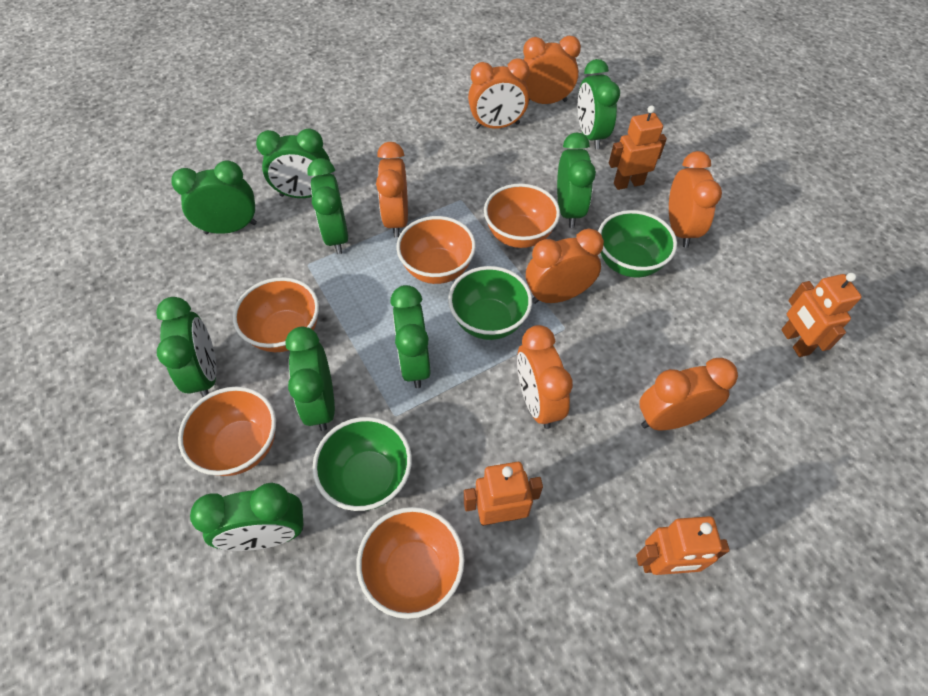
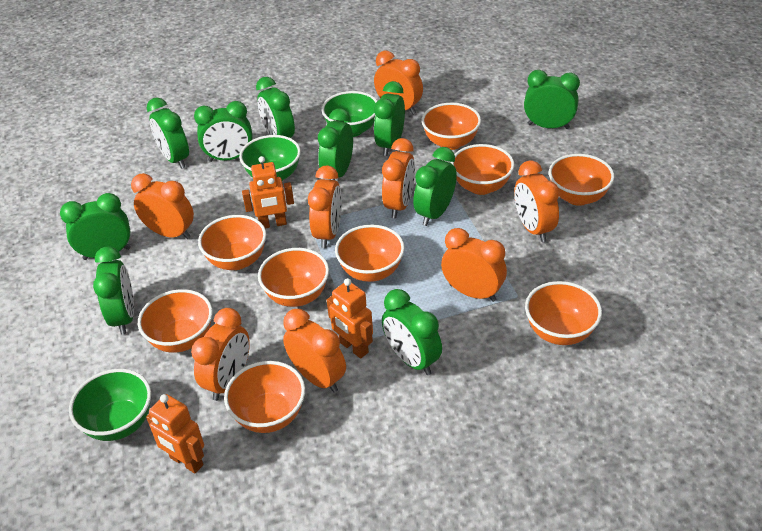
green clock: [156,297,217,397] [171,160,257,234] [190,483,303,551] [256,129,330,198] [285,327,335,431] [307,158,348,254] [390,285,431,388] [557,133,596,228] [578,59,620,149] = 9 -> [60,193,131,260] [93,246,134,335] [147,97,189,169] [194,101,253,162] [256,77,295,138] [318,108,353,180] [374,81,405,156] [382,289,442,375] [413,147,457,226] [524,70,580,129] = 10
orange bowl: [178,386,276,476] [233,277,319,352] [357,507,464,619] [396,216,476,284] [484,184,560,248] = 5 -> [138,289,213,353] [198,215,266,270] [224,361,305,433] [258,248,329,307] [335,225,405,282] [422,103,481,150] [451,144,514,195] [525,281,602,345] [549,154,614,206] = 9
orange clock: [376,142,408,237] [468,58,530,129] [517,325,573,429] [523,36,581,104] [526,229,604,304] [640,358,738,431] [669,151,722,248] = 7 -> [131,173,194,239] [191,308,250,401] [283,309,346,393] [308,165,342,248] [374,50,423,115] [382,138,415,218] [441,228,507,302] [514,160,560,242] = 8
orange robot: [464,462,543,526] [609,105,667,190] [636,516,730,575] [781,273,862,357] = 4 -> [146,394,204,474] [242,156,294,228] [327,278,373,359] = 3

